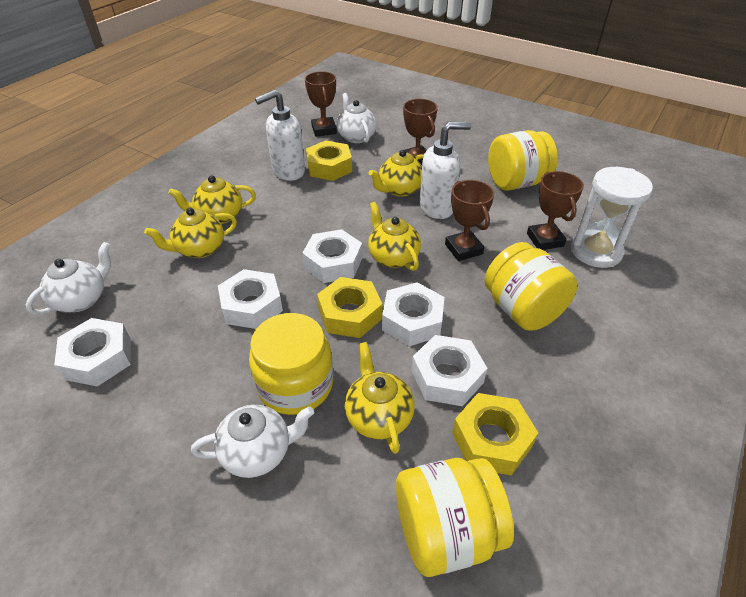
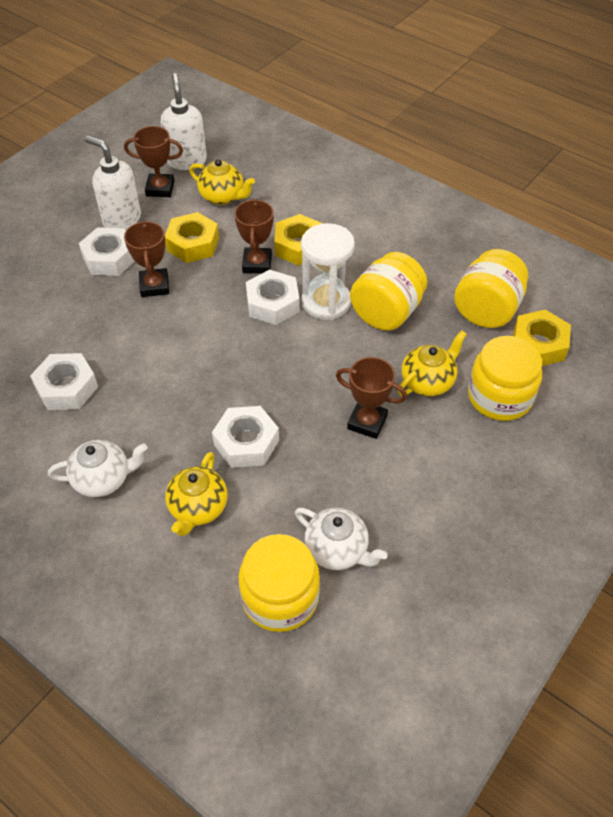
white nut: [54,318,131,387] [218,269,283,329] [302,229,362,283] [382,282,444,346] [412,335,487,406] = 5 -> [30,353,98,410] [79,227,135,276] [212,406,279,468] [246,270,300,325] = 4
white teapot: [26,242,111,315] [191,405,314,478] [337,93,377,143] = 3 -> [48,440,148,497] [295,508,388,570] = 2
yellow teapot: [144,208,237,258] [168,176,256,224] [345,342,415,454] [368,202,421,271] [369,150,424,197] = 5 -> [165,452,228,536] [189,159,255,205] [398,331,467,397] = 3

